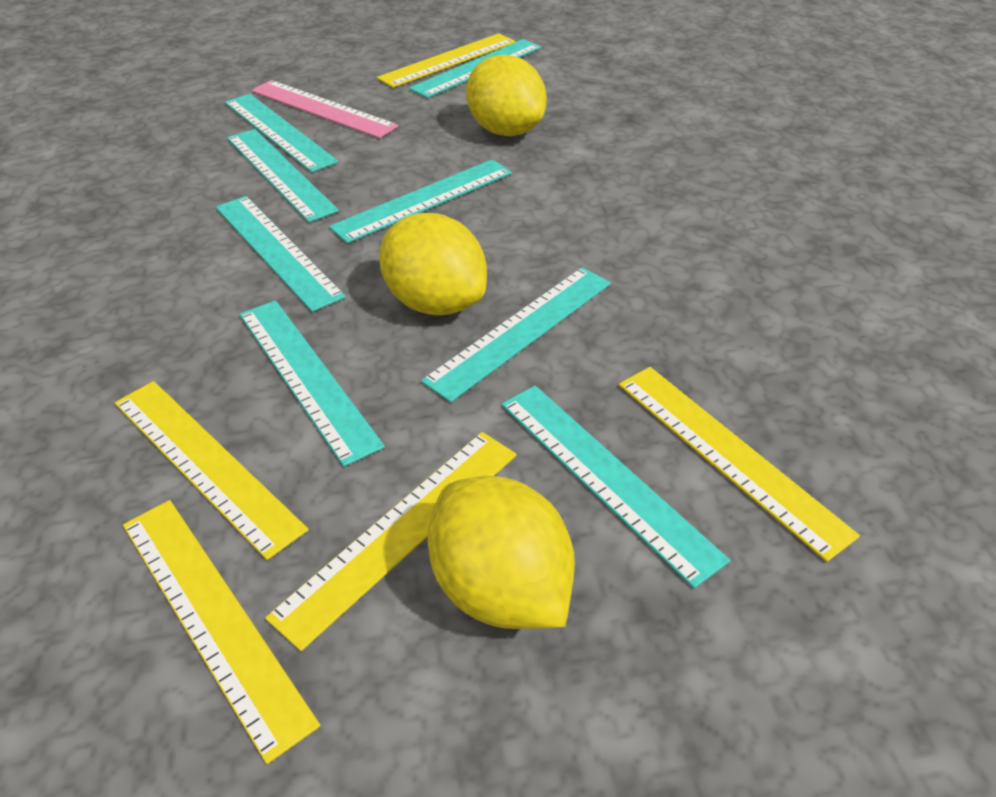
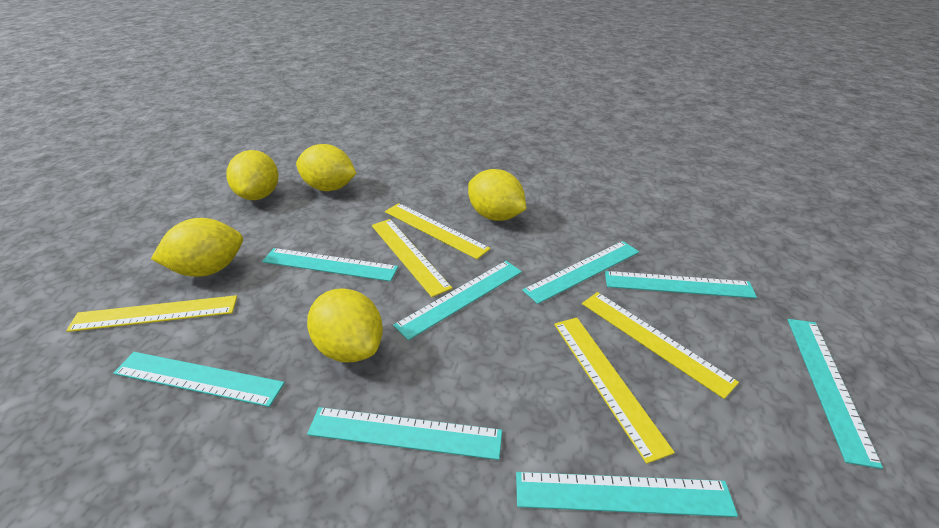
pink ruler: [252,80,398,138] = 1 -> none = 0
yellow lemon: [379,213,487,315] [427,476,575,629] [466,55,547,136] = 3 -> [151,218,243,277] [227,150,278,200] [296,144,356,191] [307,288,383,362] [468,169,527,221] = 5

